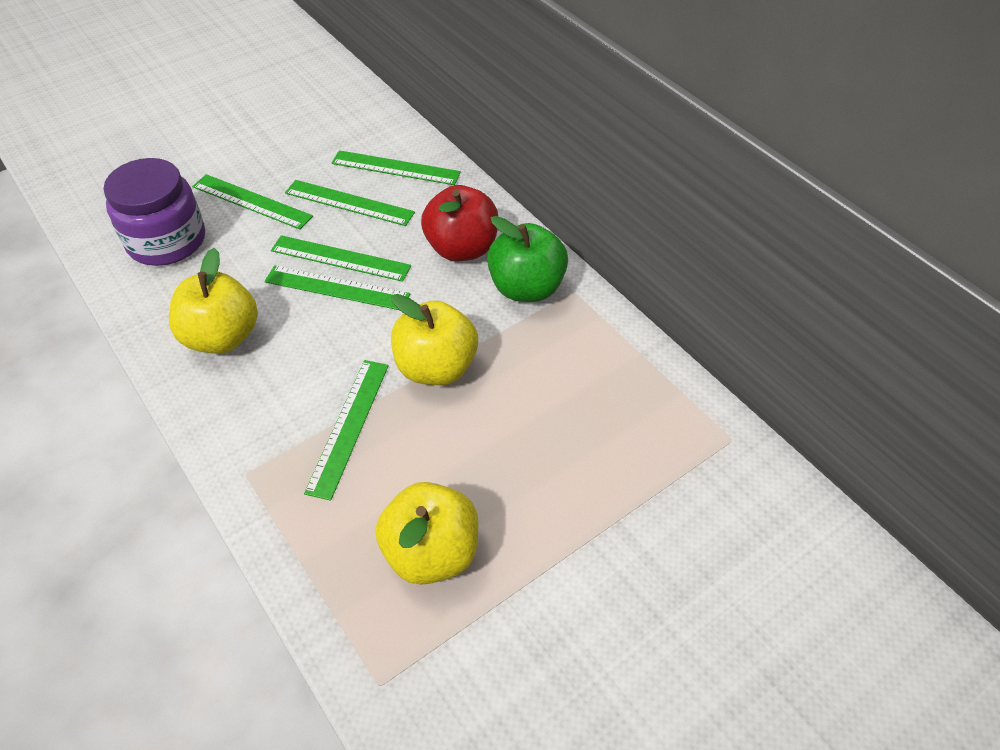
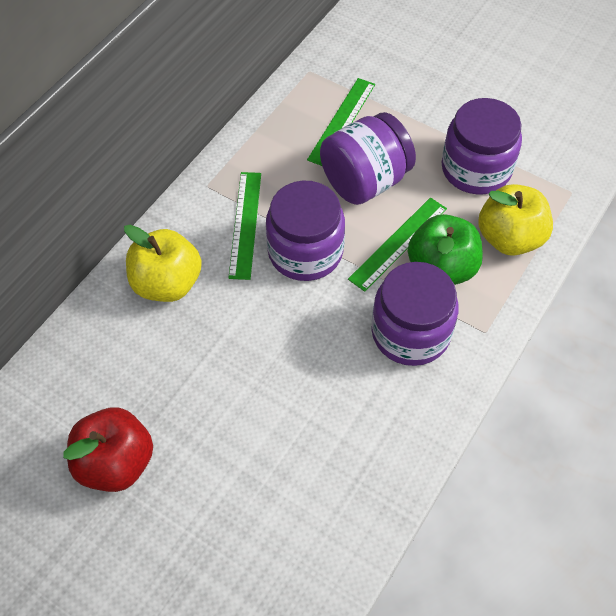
green ruler: [192,174,313,229] [264,265,410,310] [271,235,411,282] [285,180,415,226] [304,360,389,501] [332,150,461,185] = 6 -> [228,172,261,280] [307,78,375,166] [348,197,447,292] = 3
purple jar: [103,158,205,266] = 1 -> [266,181,345,281] [320,112,416,205] [371,262,459,366] [441,98,522,194] = 4
yellow apple: [169,248,258,354] [376,482,478,585] [391,294,478,385] = 3 -> [124,225,202,302] [478,184,553,256] = 2

